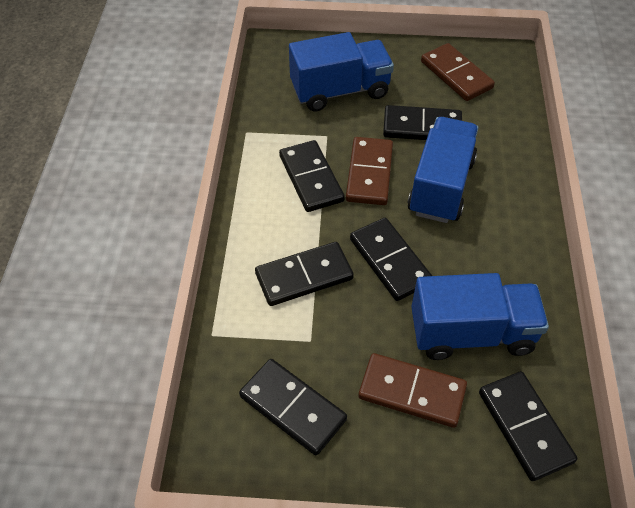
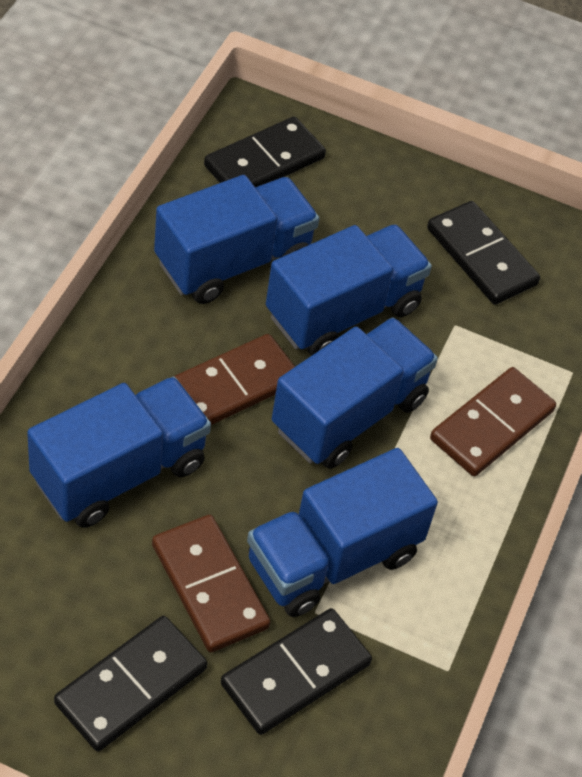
black domino: [239,359,347,455] [255,242,354,306] [279,140,345,212] [350,218,432,301] [383,105,462,140] [479,371,577,481] = 6 -> [54,616,207,751] [204,117,326,187] [221,608,372,735] [427,201,540,305] = 4
blue truck: [289,32,394,111] [408,117,479,223] [411,273,549,360] = 3 -> [27,377,211,528] [154,175,320,304] [247,448,438,617] [266,224,432,355] [272,317,438,469] = 5

